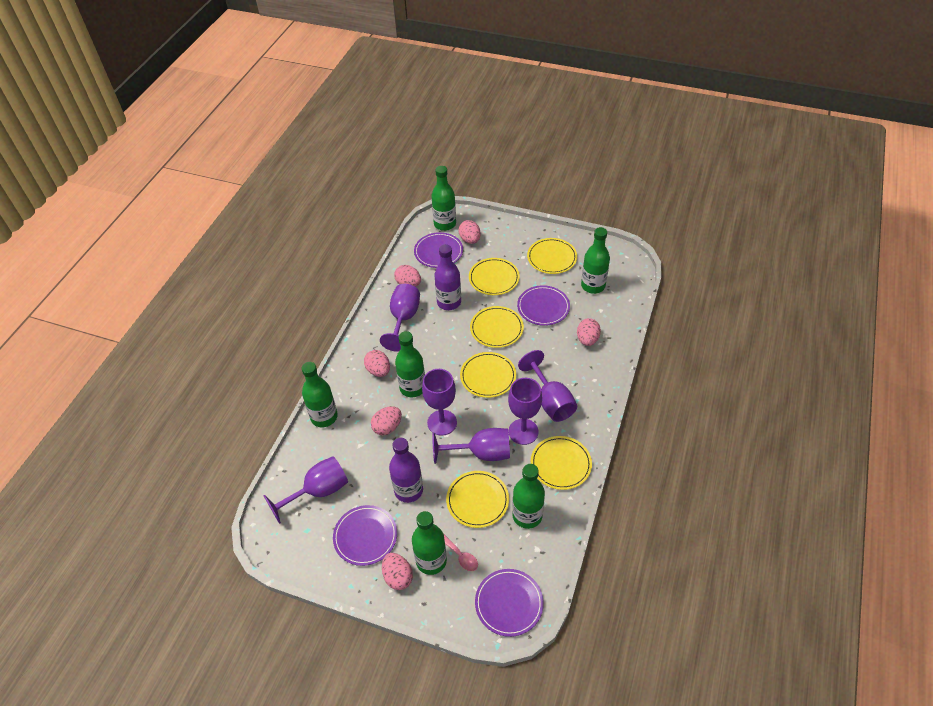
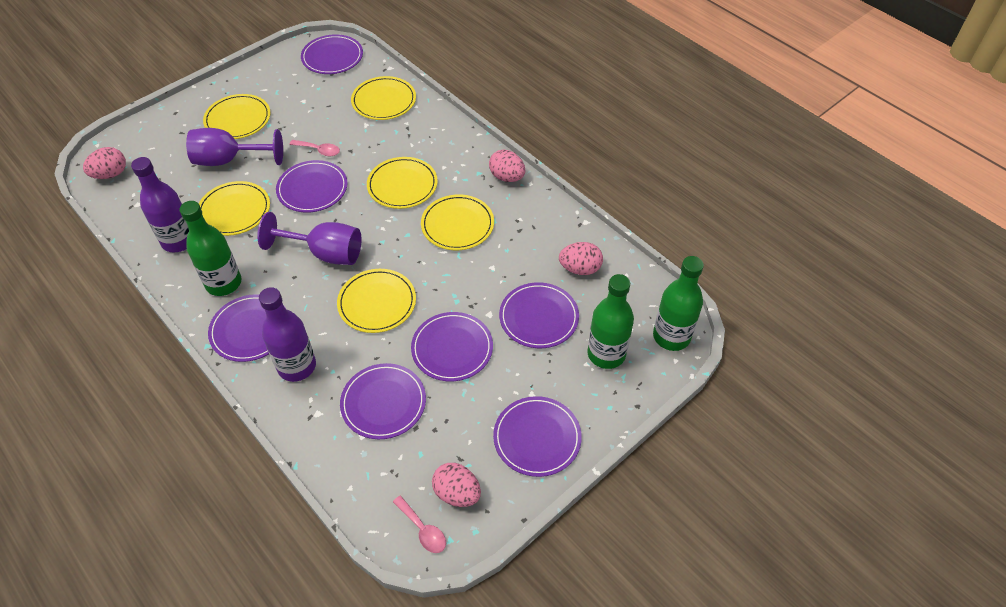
green bottle: [302,362,338,427] [395,331,425,397] [412,511,447,575] [431,166,456,231] [512,464,545,529] [581,227,610,294] = 6 -> [179,201,242,296] [587,274,634,369] [653,256,704,351] = 3
pink egg: [364,350,390,377] [371,406,402,435] [382,553,413,590] [394,265,421,287] [458,220,481,244] [577,318,601,346] = 6 -> [83,147,126,179] [432,463,481,507] [489,150,525,182] [559,242,603,275] = 4
pink spoon: [444,535,478,571] = 1 -> [290,140,340,156] [393,496,446,553] = 2
purple goblet: [264,456,348,524] [380,284,420,352] [422,369,457,436] [432,428,510,464] [508,378,542,445] [518,350,577,422] = 6 -> [186,128,283,166] [257,212,361,265] = 2
purple plate: [333,505,397,566] [414,232,463,268] [475,569,544,637] [517,285,570,326] = 4 -> [208,294,286,362] [276,160,348,213] [301,34,363,74] [340,363,426,439] [411,312,493,381] [493,396,582,477] [499,282,579,348] = 7

